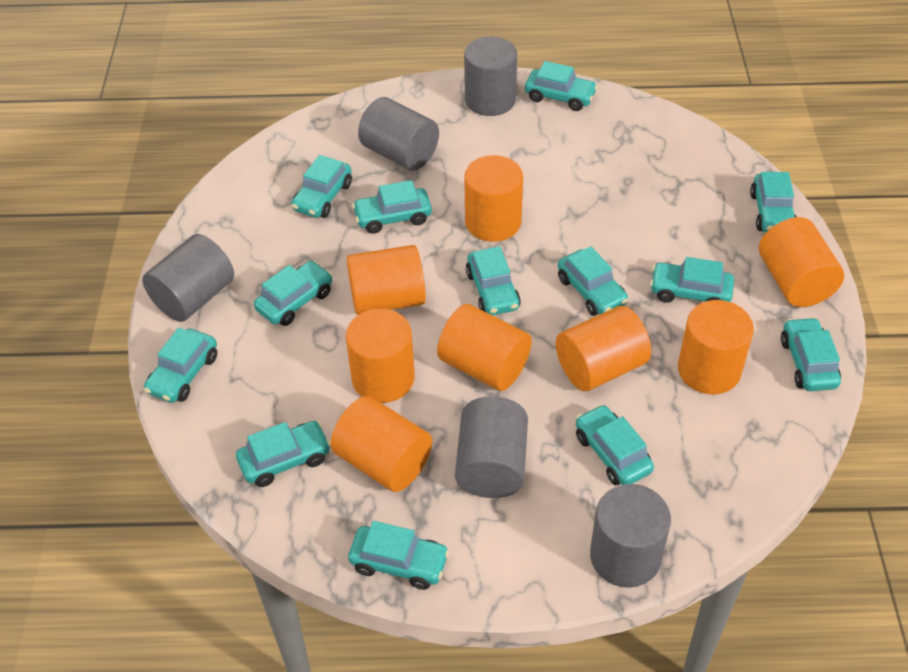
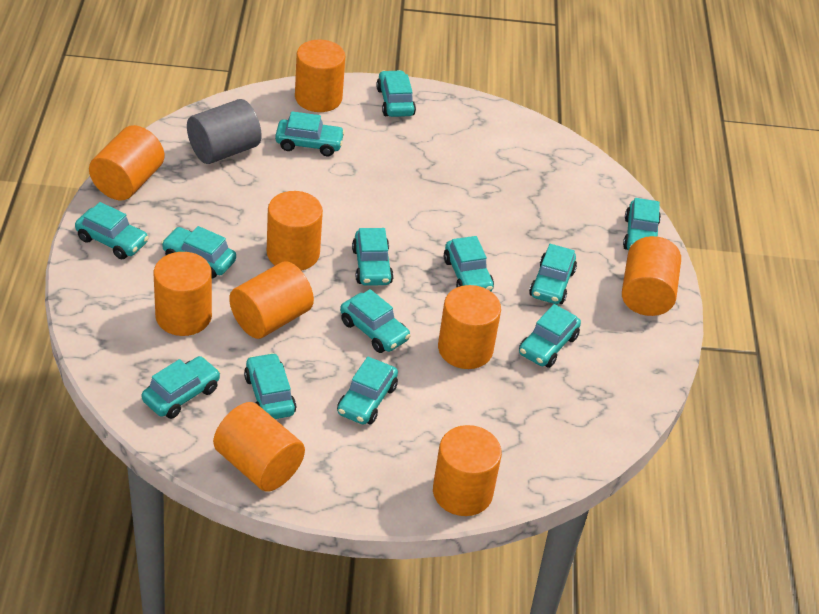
grey cylinder: [142,234,234,322] [358,97,439,171] [455,396,528,498] [464,37,517,116] [590,484,671,588] = 5 -> [187,99,262,164] = 1
orange cylinder: [331,396,432,492] [346,309,415,403] [347,245,426,315] [437,304,532,391] [464,155,523,242] [556,306,651,391] [678,300,754,394] [759,217,844,307] = 8 -> [89,125,165,200] [154,252,212,336] [213,402,305,492] [229,261,314,339] [267,191,323,271] [295,40,345,112] [433,425,502,516] [438,285,501,369] [622,236,681,316] = 9

